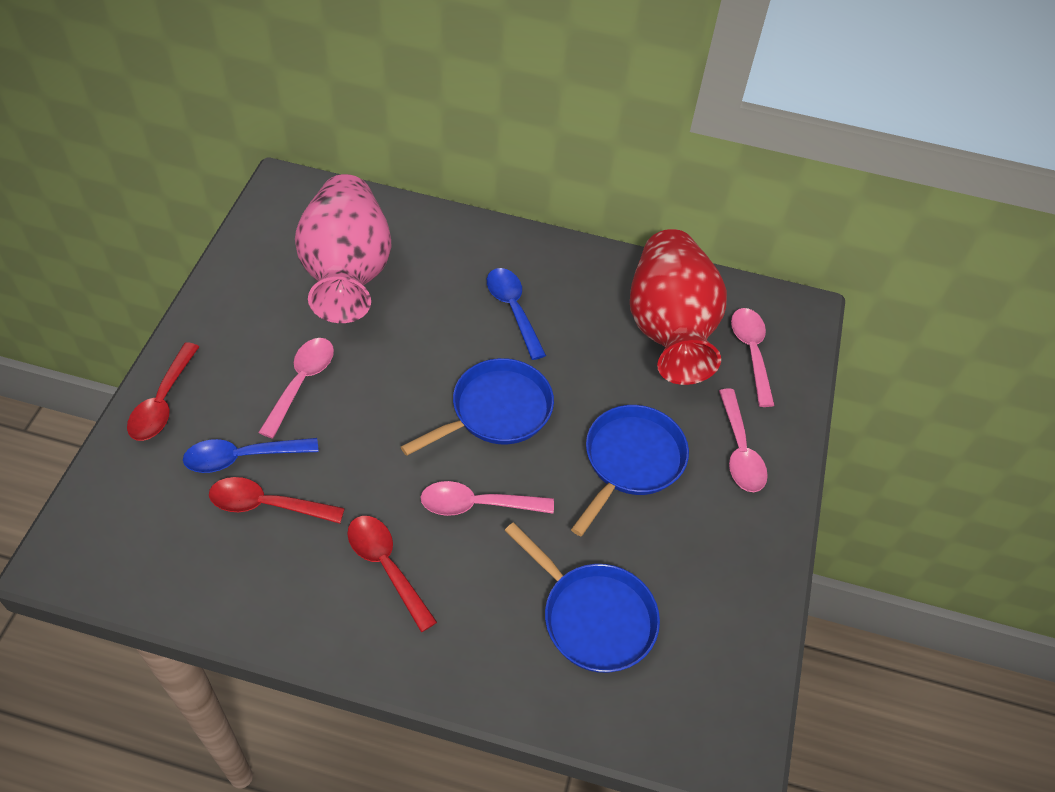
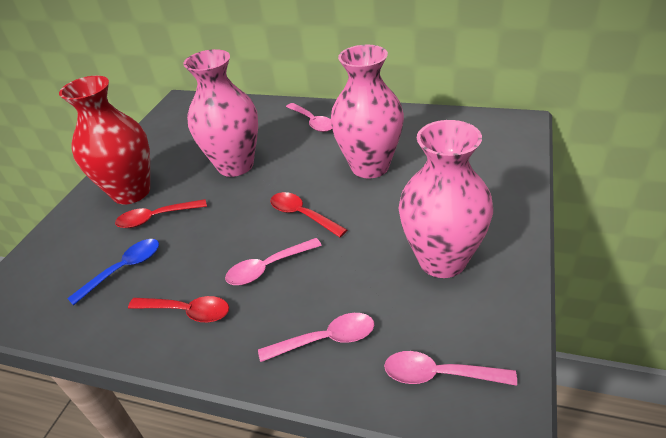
blue pan: [401,358,554,456] [504,522,660,673] [571,405,689,536] = 3 -> none = 0
blue spoon: [183,438,319,473] [487,268,546,360] = 2 -> [67,239,159,305] = 1
pink vase: [295,174,392,323] = 1 -> [183,49,258,177] [330,45,404,178] [398,120,493,278] = 3

